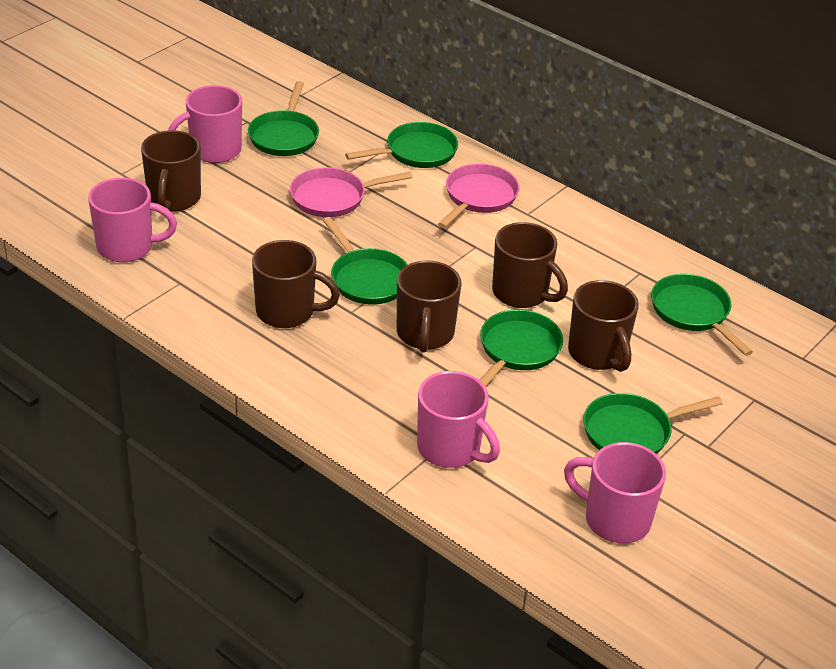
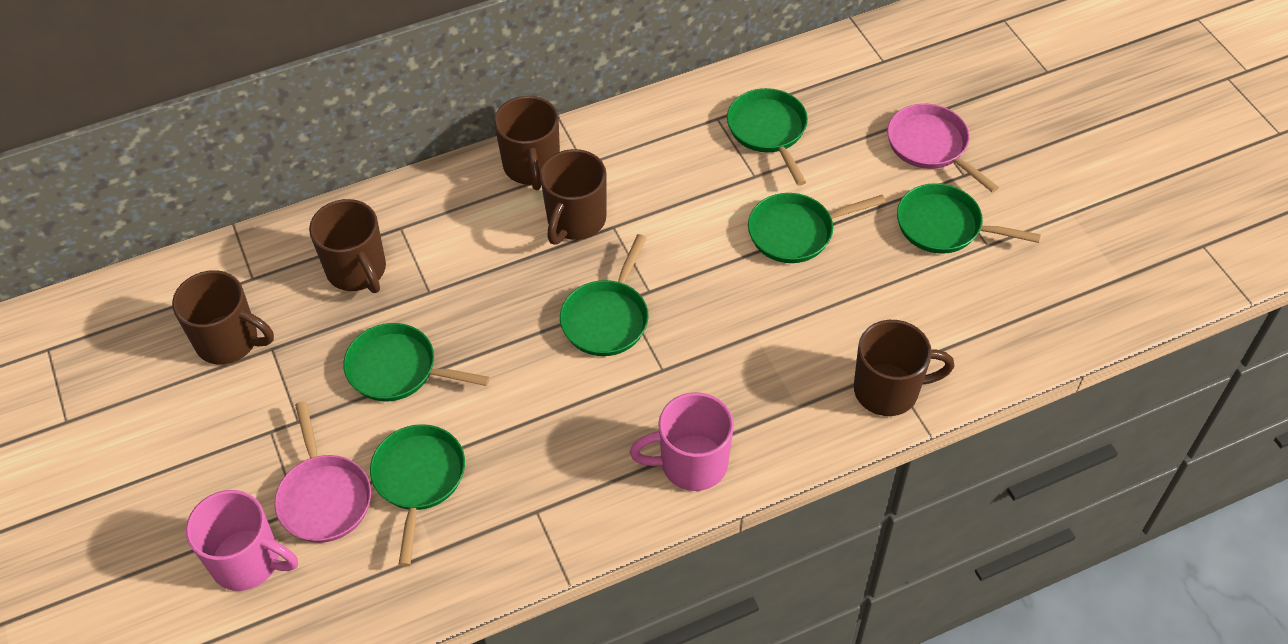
pink mug: [88,178,177,262] [168,85,242,163] [417,371,500,468] [564,442,666,543] = 4 -> [186,490,298,591] [630,392,734,491] = 2

